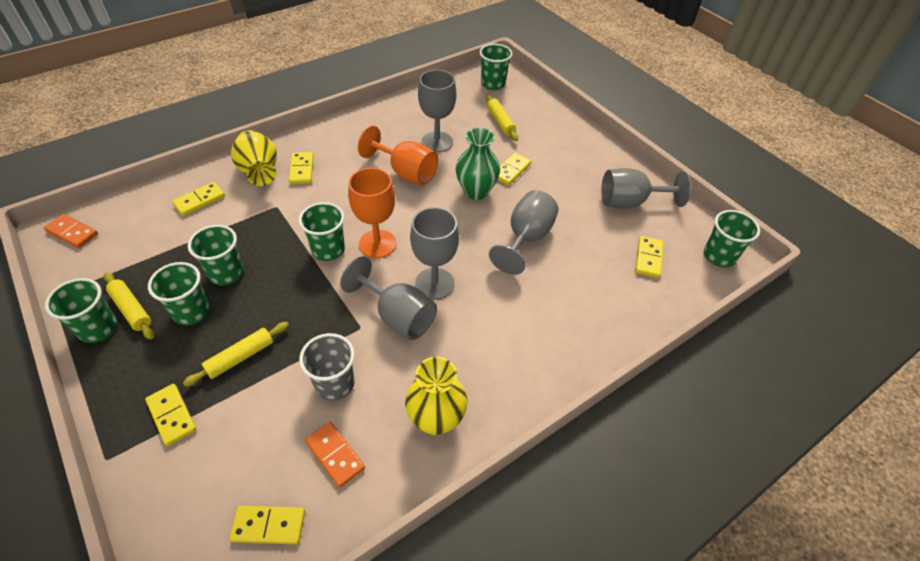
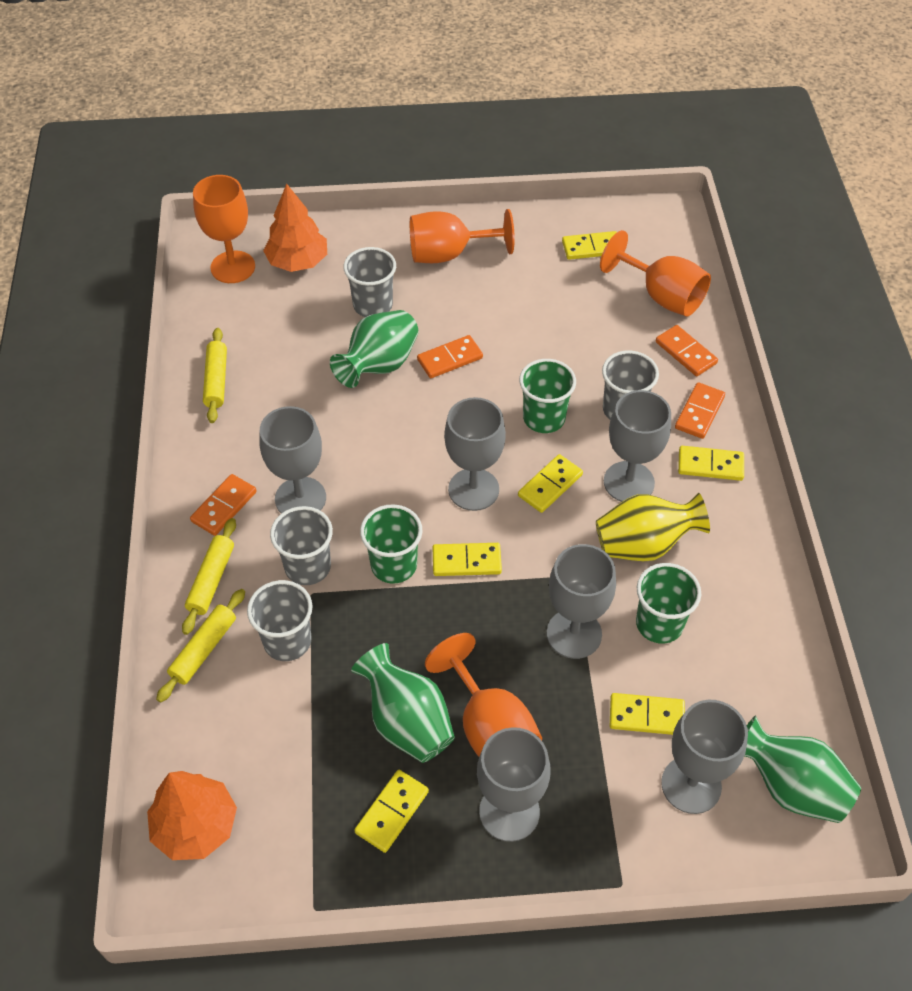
green cup: [45,278,117,343] [148,262,210,326] [188,225,244,285] [299,202,345,261] [479,44,513,90] [704,210,760,267] = 6 -> [360,504,423,584] [519,359,576,433] [636,563,701,644] = 3
green vase: [456,128,500,200] = 1 -> [330,310,419,388] [351,643,455,763] [744,716,861,823] = 3
grey cup: [299,333,355,401] = 1 -> [247,580,313,661] [270,506,333,585] [343,247,396,317] [602,351,659,419] = 4
grey goblet: [340,256,437,340] [410,207,459,300] [418,70,456,152] [489,190,558,275] [601,168,691,208] = 5 -> [259,406,326,514] [444,397,506,511] [477,727,551,842] [547,544,616,659] [604,390,671,502] [661,700,748,814] = 6
orange domino: [44,214,98,248] [305,422,365,488] = 2 -> [190,474,257,536] [417,335,483,378] [656,325,718,376] [675,382,725,439] = 4
orange goblet: [348,168,396,258] [358,126,438,185] = 2 -> [193,175,255,283] [410,209,515,263] [425,633,542,757] [600,230,711,316] = 4
orange tree: none = 0 -> [147,771,237,860] [263,184,327,272] = 2
yellow vase: [231,130,277,186] [405,357,468,435] = 2 -> [596,493,710,561] = 1

